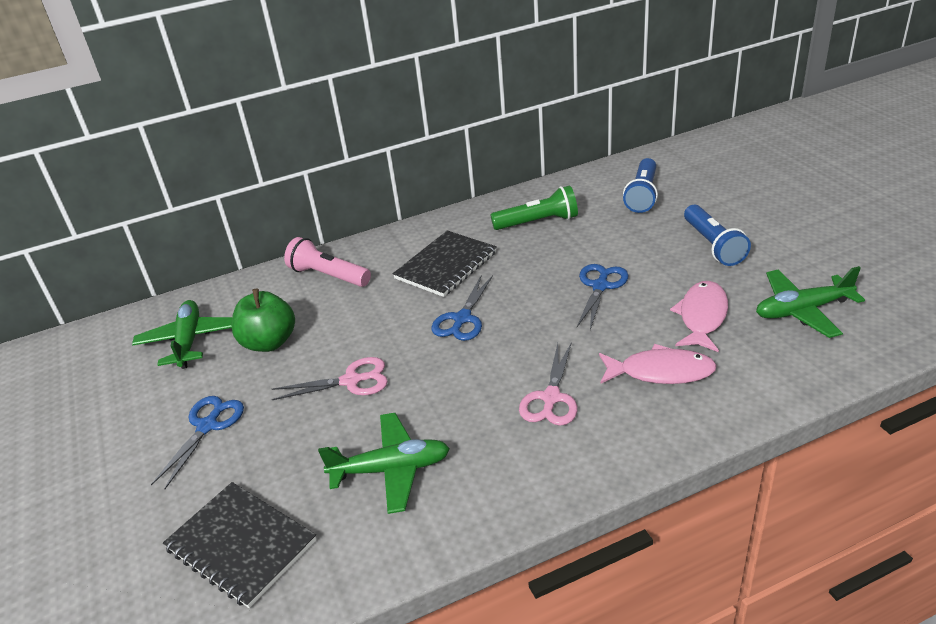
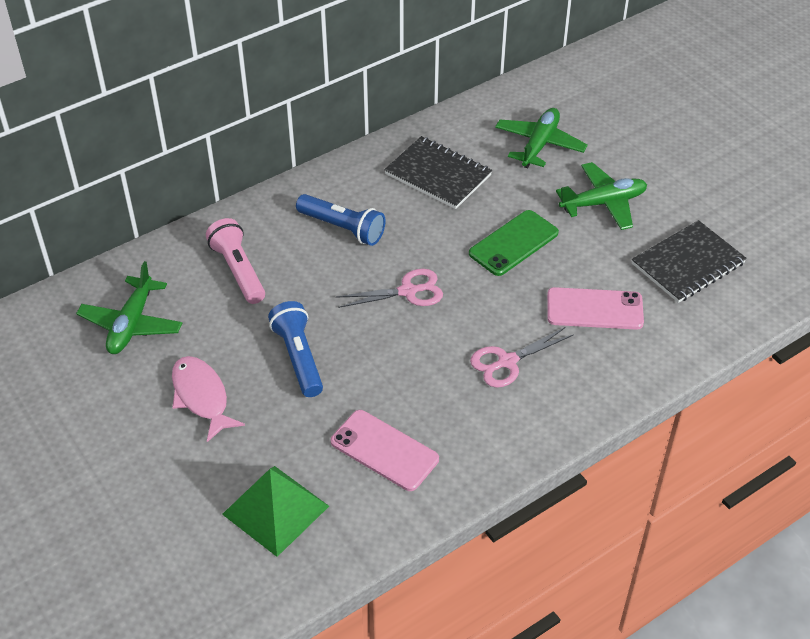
blue scissors: [151,396,244,489] [431,275,493,341] [577,264,629,330] = 3 -> none = 0
green apple: [231,289,295,352] = 1 -> none = 0
green flashlight: [491,186,578,230] = 1 -> none = 0
green phone: none = 0 -> [469,210,559,276] = 1
green pyramid: none = 0 -> [222,466,329,557] = 1
pink fish: [599,344,717,384] [670,281,728,352] = 2 -> [172,356,245,442] = 1
pink phone: none = 0 -> [331,410,439,491] [547,287,644,330] = 2

